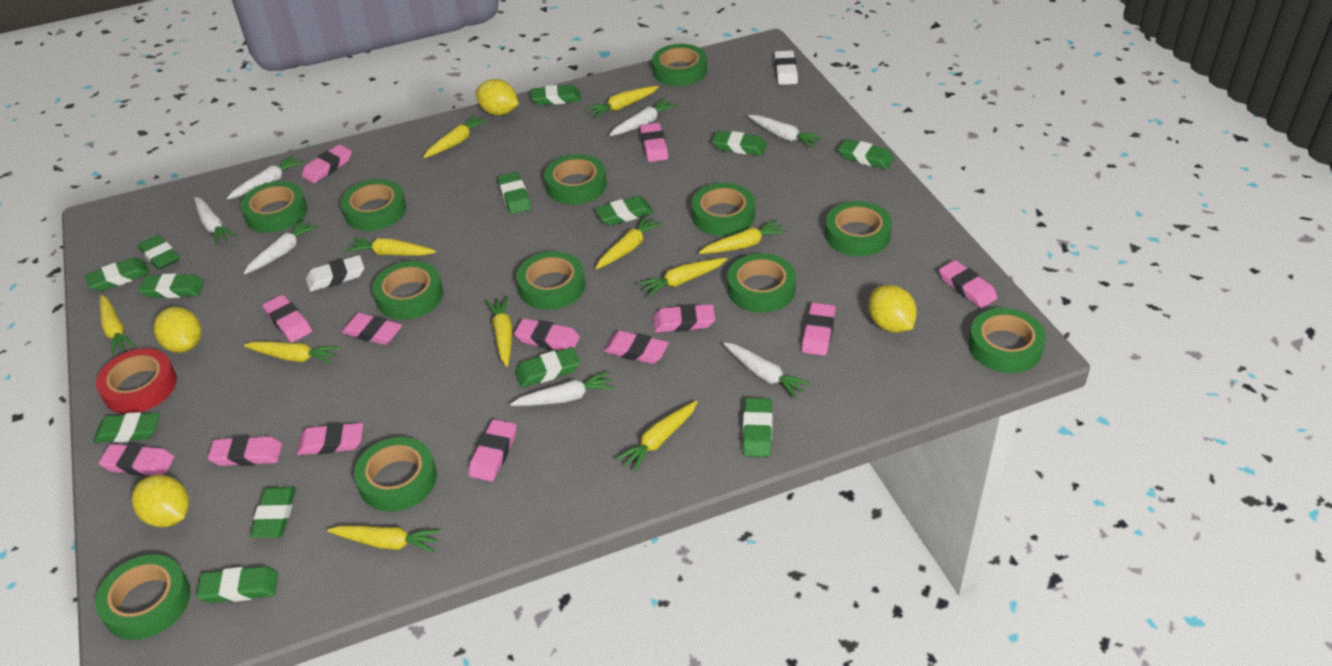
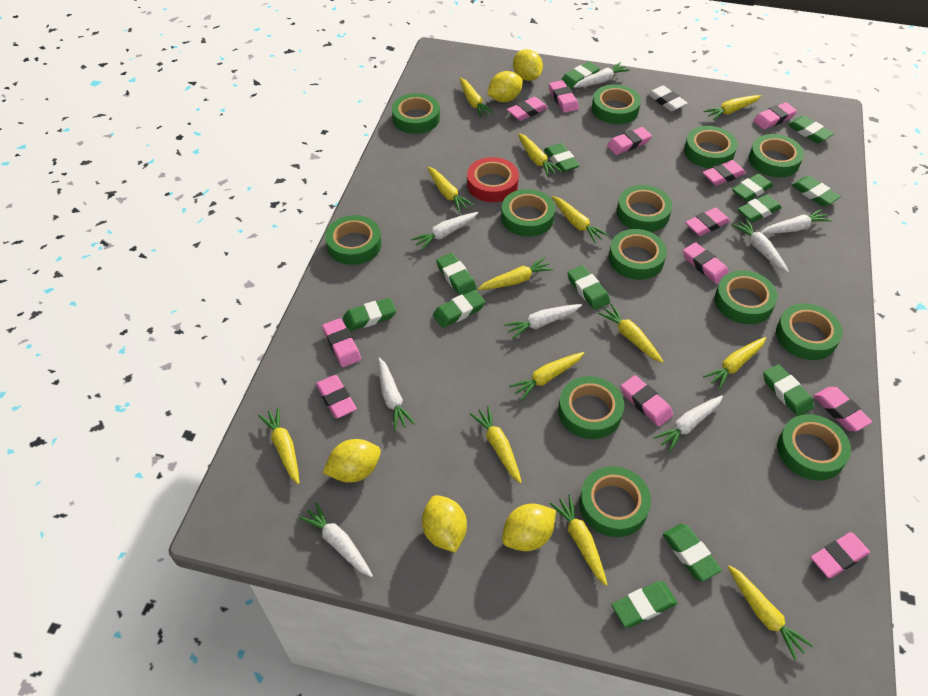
green tape: [95,554,191,640] [240,181,307,233] [341,179,406,231] [354,437,437,512] [372,261,443,320] [516,251,585,310] [544,154,607,205] [652,44,707,86] [691,183,755,236] [727,253,796,313] [825,201,892,256] [968,308,1046,373] = 12 -> [325,215,381,265] [392,93,440,134] [501,189,555,237] [558,376,624,439] [579,466,651,537] [592,84,641,124] [609,229,667,280] [617,185,672,232] [684,126,737,169] [715,270,778,324] [749,134,804,178] [776,303,842,360] [777,414,851,481] = 13
pink eraser: [99,444,175,476] [208,436,282,466] [263,295,312,342] [297,423,363,455] [302,144,352,183] [341,313,402,345] [468,419,516,481] [514,318,580,350] [604,331,669,364] [640,123,668,162] [653,304,715,332] [802,303,836,356] [939,260,998,308] = 13 -> [316,375,357,418] [322,318,361,367] [507,97,548,121] [549,80,579,113] [607,127,652,155] [621,375,673,427] [683,242,729,284] [685,208,730,236] [702,160,746,186] [753,102,797,130] [811,532,870,578] [814,387,872,431] = 12
white carrot: [194,197,237,245] [227,155,304,200] [243,219,318,274] [510,371,615,406] [609,98,678,136] [723,342,811,399] [748,115,823,148] = 7 -> [299,502,373,577] [378,357,415,431] [411,212,478,250] [504,304,582,339] [574,62,630,88] [653,395,723,452] [732,219,789,273] [761,209,832,234] = 8
white eraser: [306,255,364,292] [774,51,798,85] = 2 -> [647,86,688,111] = 1
yellow carrot: [100,295,136,356] [244,341,340,364] [327,525,442,553] [345,237,436,256] [423,114,489,158] [486,296,513,367] [586,86,659,118] [595,215,663,269] [616,401,698,472] [638,258,727,297] [699,220,787,254] = 11 -> [258,407,299,484] [427,167,474,213] [460,78,494,118] [470,406,522,483] [478,257,554,290] [509,352,584,401] [518,133,562,177] [550,494,607,586] [552,196,609,243] [597,304,664,363] [703,95,761,121] [703,337,766,390] [728,565,813,660] = 13
yellow lemon: [132,475,189,527] [153,307,201,353] [476,79,519,115] [869,285,917,333] = 4 -> [323,439,381,483] [422,495,467,553] [487,71,523,102] [502,504,556,551] [513,49,543,81] = 5

